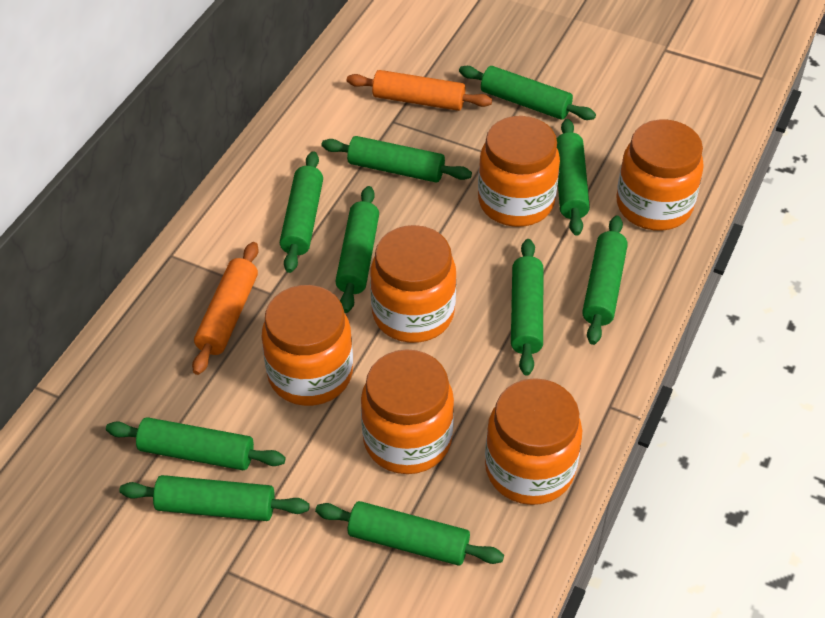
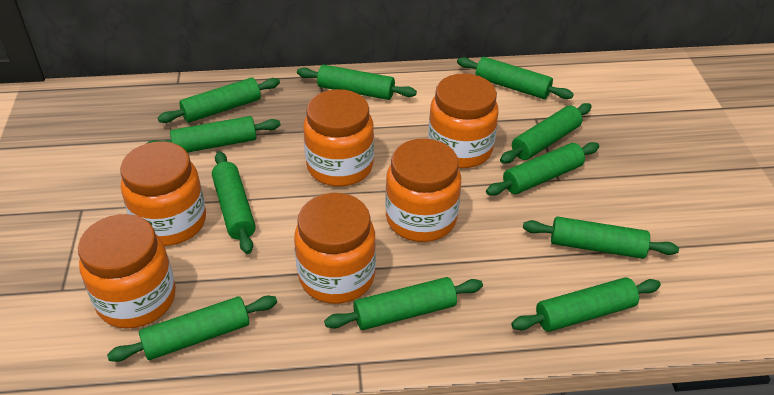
green rolling pin: [106,417,286,470] [119,475,310,521] [280,151,323,273] [315,501,504,566] [322,136,472,183] [335,186,379,313] [459,66,596,120] [511,239,543,376] [557,119,590,236] [582,215,628,345] = 10 -> [107,295,277,362] [146,116,281,153] [158,78,280,123] [212,151,256,254] [297,64,417,100] [324,277,483,330] [457,57,574,99] [486,142,599,196] [500,103,592,164] [511,277,661,332] [523,216,679,259] = 11
orange rolling pin: [192,242,259,375] [347,70,492,111] = 2 -> none = 0

